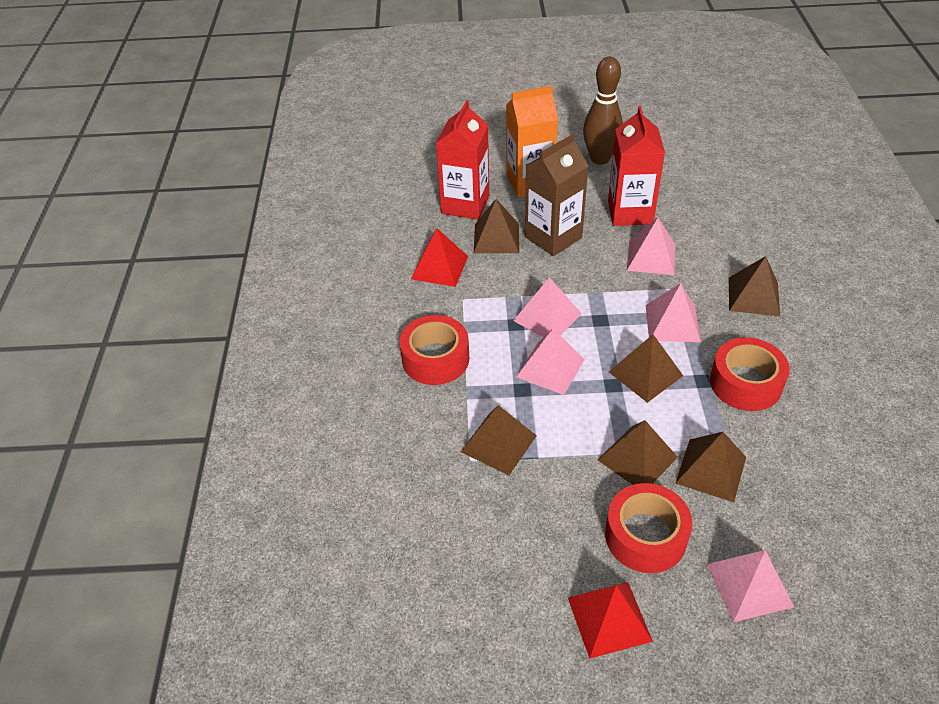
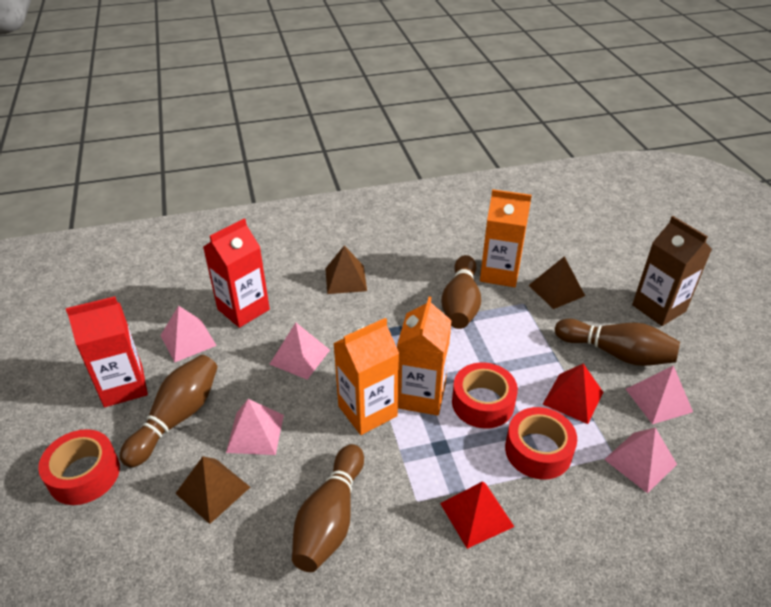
brown bowling pin: [583,56,623,165] = 1 -> [119,355,218,468] [292,444,364,572] [441,255,481,329] [555,319,680,366] = 4
brown pyramid: [461,405,537,476] [474,199,519,253] [598,420,678,485] [609,334,683,403] [675,432,746,502] [729,256,780,316] = 6 -> [175,456,250,524] [325,246,367,294] [528,256,585,309] = 3
orange carton: [506,86,558,197] = 1 -> [334,318,399,435] [397,296,452,416] [480,189,532,287] = 3

